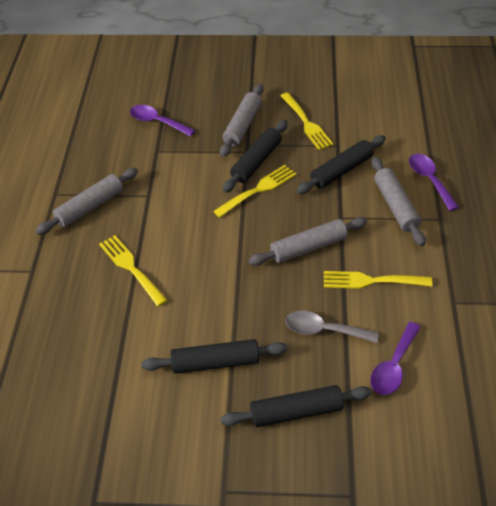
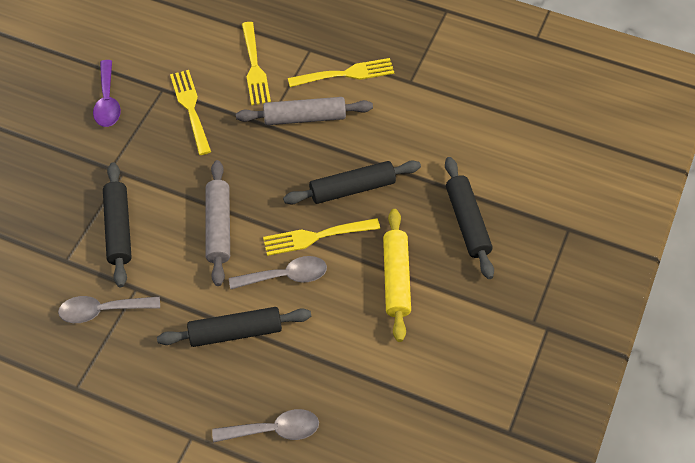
grey rolling pin: [35,168,138,235] [220,84,264,157] [249,217,367,266] [371,157,426,246] = 4 -> [206,160,230,286] [236,97,373,125] = 2
grey spoon: [285,311,379,343] = 1 -> [58,296,160,323] [212,409,319,443] [229,256,327,289] = 3
purple spoon: [130,105,195,136] [370,322,421,395] [409,154,459,211] = 3 -> [93,60,121,127] = 1
yellow rolling pin: none = 0 -> [383,209,411,342] = 1

